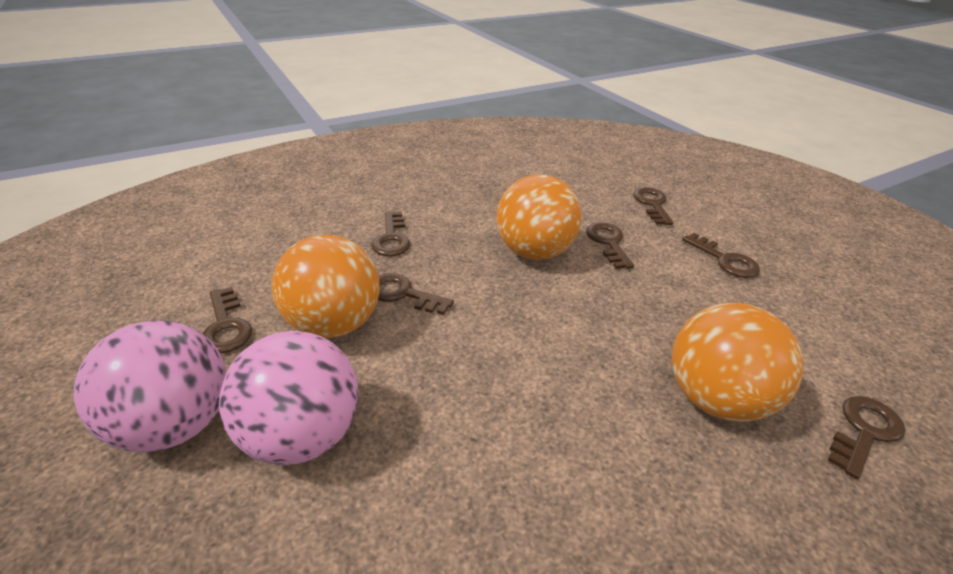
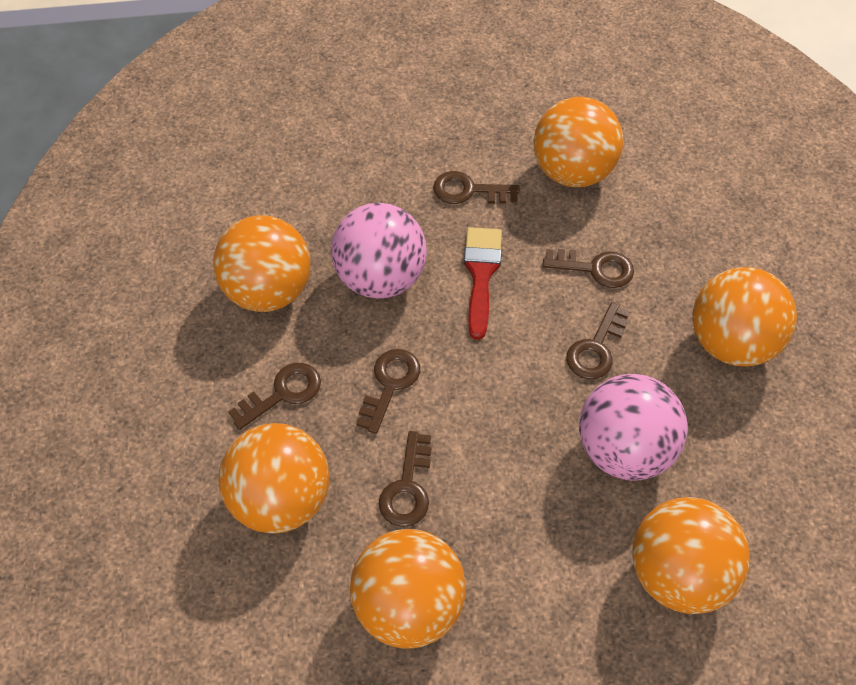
brown key: [202,287,252,353] [371,211,410,256] [378,273,454,315] [586,222,634,269] [633,187,673,225] [682,233,760,278] [828,396,905,479] = 7 -> [228,363,321,430] [356,349,420,434] [379,431,431,527] [433,171,520,204] [543,249,634,288] [566,302,630,379] = 6
orange ball: [272,235,380,338] [496,174,581,260] [671,303,804,422] = 3 -> [213,215,310,312] [218,423,329,534] [350,529,466,649] [533,97,623,187] [632,497,750,614] [692,267,797,367] = 6
red brush: none = 0 -> [464,227,502,340] = 1

